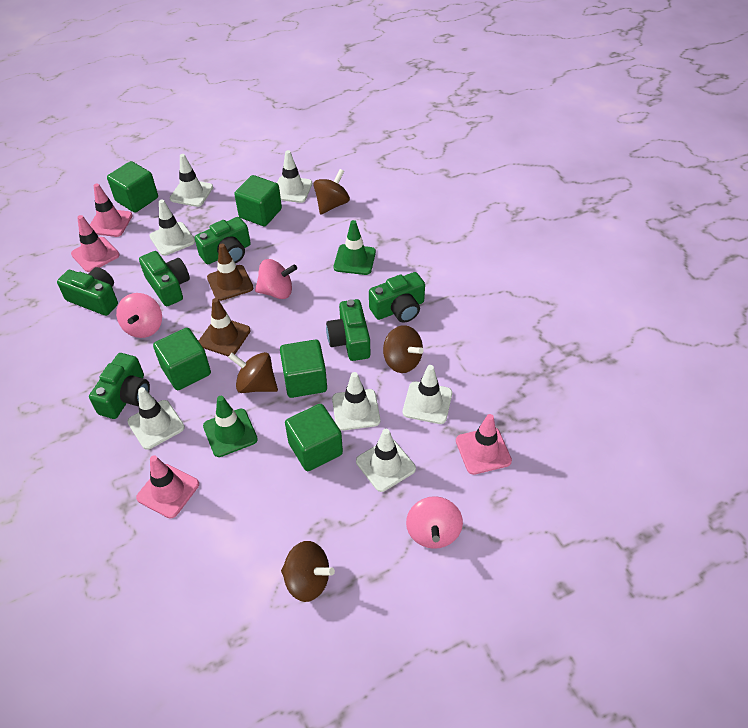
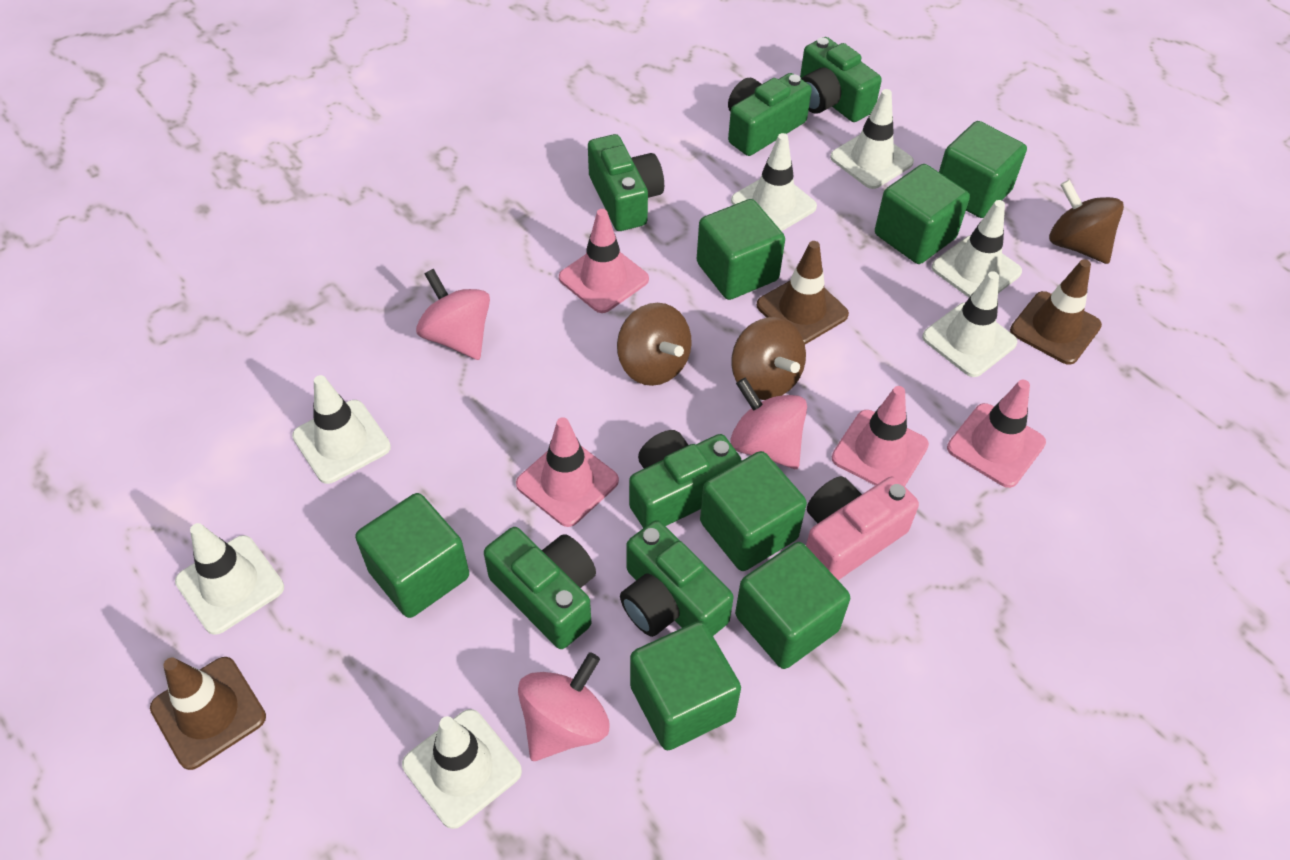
brown spinning top: [228,352,278,393] [281,541,335,602] [313,169,350,215] [383,325,424,373] = 4 -> [617,303,692,386] [731,317,806,400] [1049,180,1124,264] = 3
brown traffic cone: [199,298,251,357] [207,244,253,301] = 2 -> [150,657,266,770] [757,241,849,344] [1010,259,1102,365] = 3
green cube: [107,161,158,213] [153,328,211,390] [234,175,282,226] [280,340,327,398] [285,404,343,471] = 5 -> [355,493,469,618] [630,621,741,750] [697,199,785,300] [700,451,807,571] [735,542,850,669] [875,164,970,264] [939,121,1027,218] = 7
green traffic cone: [203,396,258,457] [334,220,376,275] = 2 -> none = 0
pink camera: none = 0 -> [806,476,919,580] = 1

